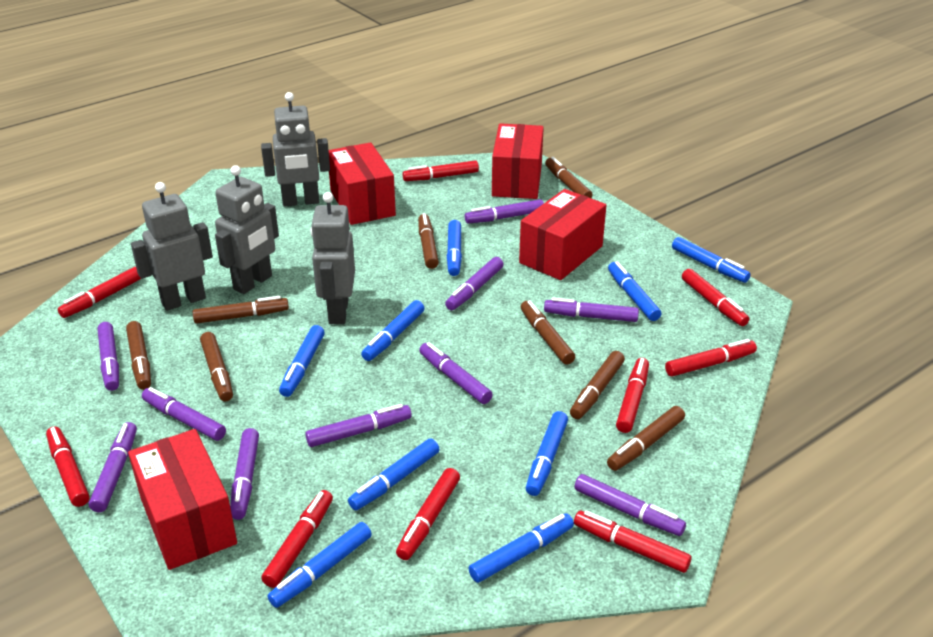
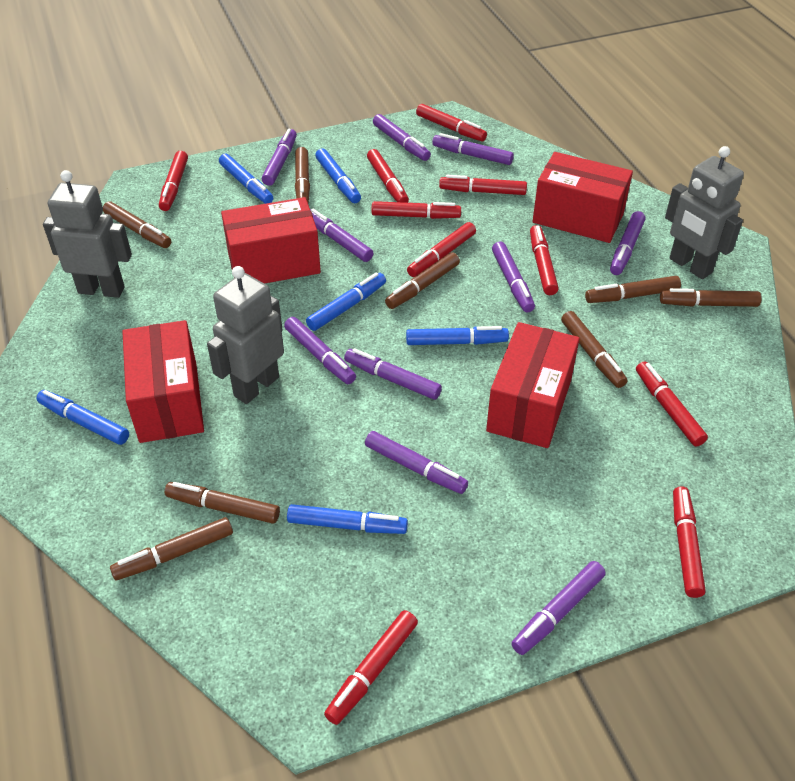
blue marker: [268,522,372,608] [279,325,325,397] [348,439,439,510] [361,300,424,361] [447,220,462,276] [468,513,574,583] [526,411,568,496] [608,261,661,321] [672,237,751,283] = 9 -> [36,390,129,445] [219,153,273,204] [287,504,408,534] [306,272,386,331] [315,148,361,203] [406,326,509,345] = 6
grey robot: [131,182,213,311] [215,165,279,294] [261,92,330,207] [310,192,355,324] = 4 -> [43,170,132,298] [207,266,284,404] [665,146,744,279] = 3
red marker: [46,426,90,507] [58,267,141,318] [261,490,333,588] [396,468,460,560] [403,160,479,181] [574,511,692,573] [616,358,649,433] [665,339,757,377] [682,269,749,326] = 9 -> [159,151,188,211] [324,610,418,725] [367,149,409,203] [371,201,461,219] [407,222,476,277] [416,104,487,141] [439,175,527,195] [530,225,559,295] [636,361,708,447] [673,487,706,598] = 10

